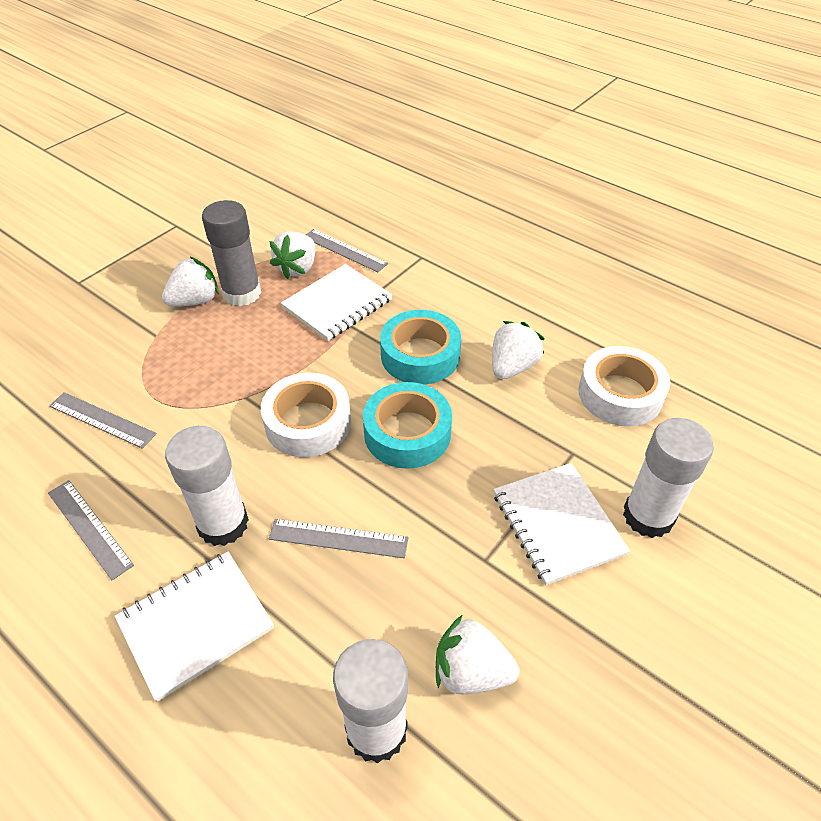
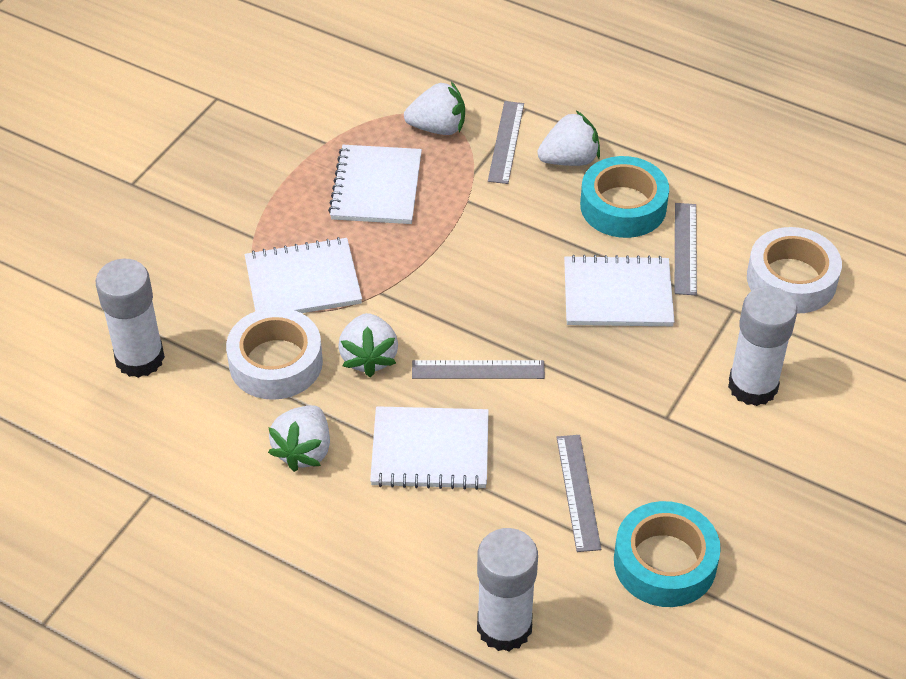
grey glue stick: [202,200,261,306] = 1 -> none = 0
white notebook: [115,551,274,702] [281,264,392,341] [493,463,630,585] = 3 -> [244,237,362,313] [328,145,422,224] [370,406,489,490] [564,255,675,326] = 4

